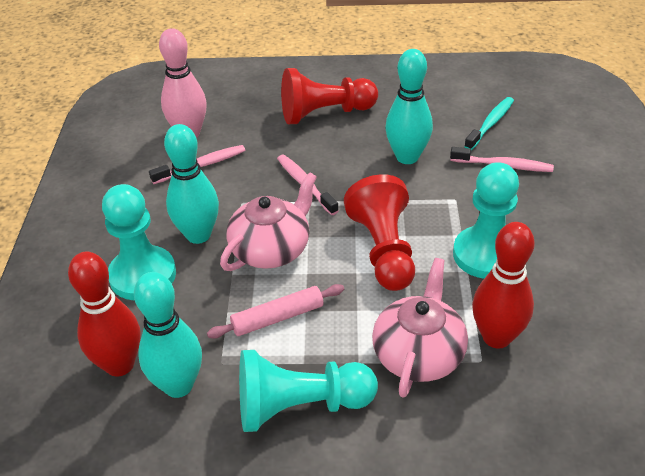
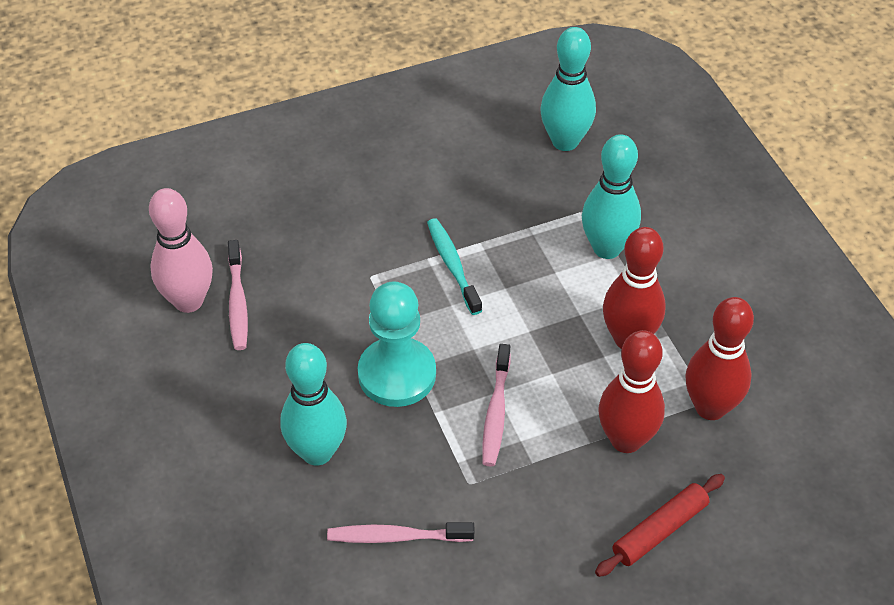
pink rolling pin: [207,284,344,339] = 1 -> none = 0
pink teapot: [220,172,317,271] [372,258,468,398] = 2 -> none = 0
red bowling pin: [68,252,141,377] [472,222,535,349] = 2 -> [598,330,665,453] [603,227,666,349] [686,297,754,420] = 3
red pawn: [281,68,378,124] [344,174,415,291] = 2 -> none = 0
red rolling pin: none = 0 -> [595,474,725,577] = 1
turquoise pawn: [102,184,176,300] [239,350,378,432] [453,162,519,279] = 3 -> [358,281,436,407] = 1

